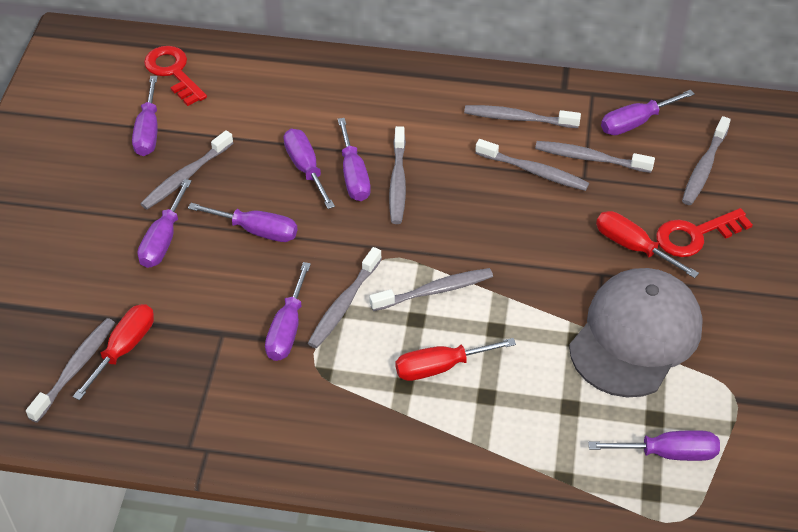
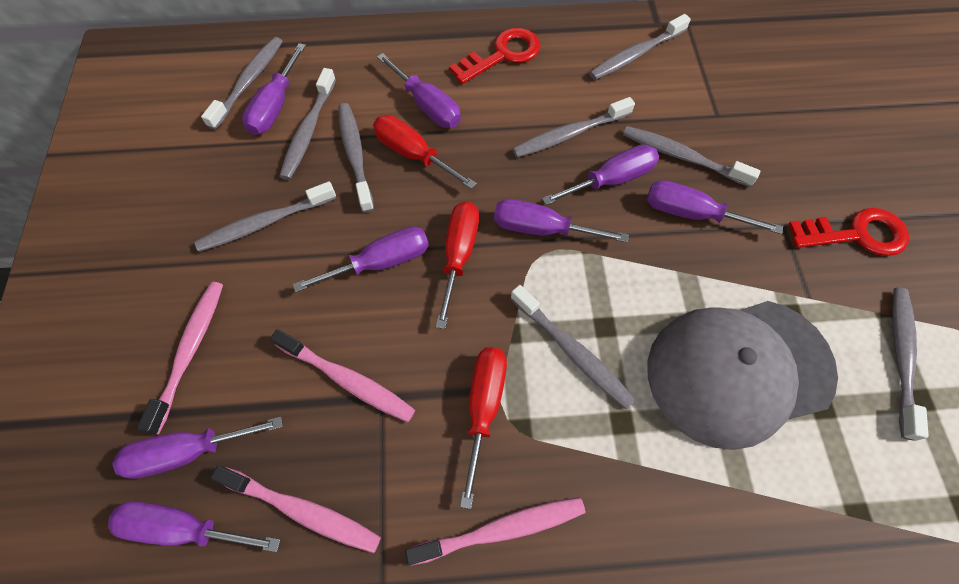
pink toothbrush: none = 0 -> [137,282,223,435] [210,466,381,553] [270,329,415,422] [405,497,585,566] = 4

